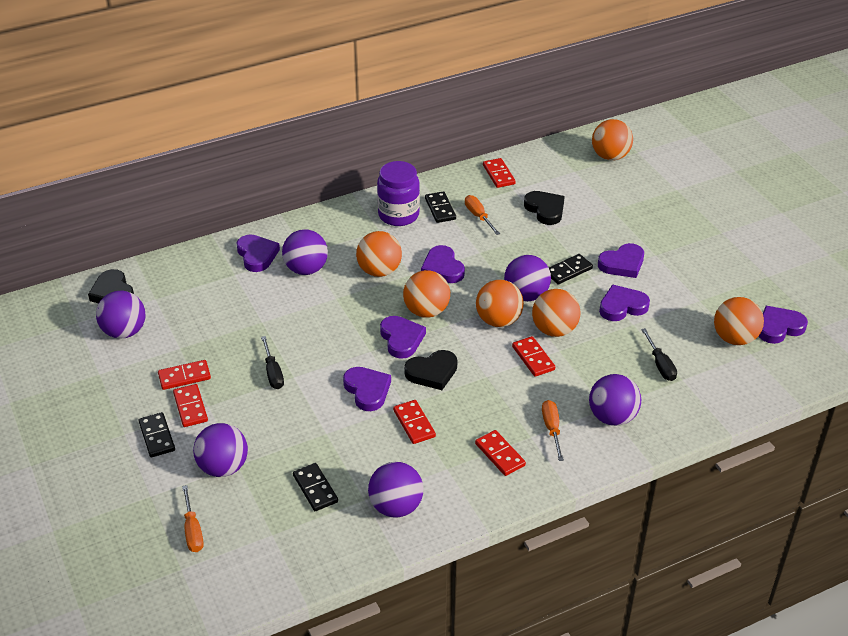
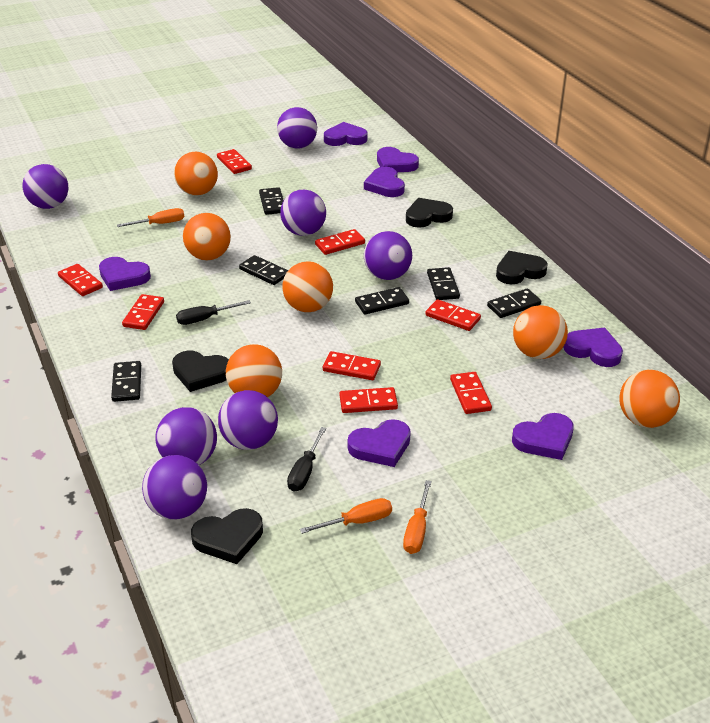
black domino: [139,412,175,458] [293,463,338,511] [425,191,456,223] [549,254,593,284] = 4 -> [111,361,141,402] [239,255,288,285] [259,187,284,215] [355,287,409,315] [427,267,460,300] [487,288,541,318] = 6
black heart: [88,269,134,303] [404,350,457,390] [524,191,565,225] = 3 -> [172,350,229,392] [191,508,263,564] [406,198,453,228] [496,251,548,284] = 4
purple ball: [96,291,146,339] [193,423,248,477] [282,229,328,275] [368,462,424,518] [504,255,551,301] [589,374,641,426] = 6 -> [22,164,68,209] [142,455,207,520] [155,407,217,465] [218,390,278,450] [277,107,317,149] [280,190,326,236] [364,231,412,280] = 7
purple jar: [377,161,420,226] = 1 -> none = 0
red domino: [158,360,211,390] [173,384,208,427] [393,400,436,444] [475,430,526,476] [483,158,516,188] [512,336,555,377] = 6 -> [58,264,103,296] [122,294,164,330] [217,149,252,174] [315,229,365,255] [323,351,381,380] [339,387,398,413] [426,299,481,331] [450,372,492,414] = 8

